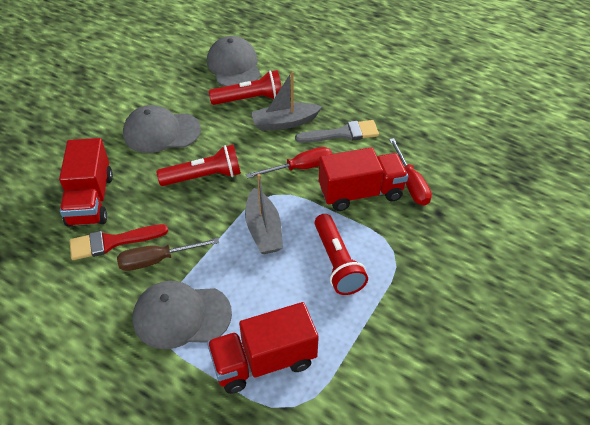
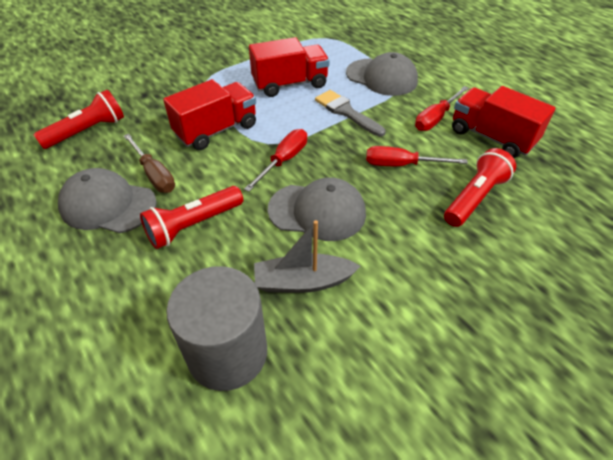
grey boat: [245,174,283,254] [251,71,322,131] = 2 -> [254,220,361,293] = 1
grey cylinder: none = 0 -> [166,266,267,391] = 1
red brush: [70,224,168,260] = 1 -> none = 0
red screwdriver: [246,147,332,178] [389,138,432,205] = 2 -> [244,129,307,192] [366,146,468,166] [415,86,469,131] = 3

